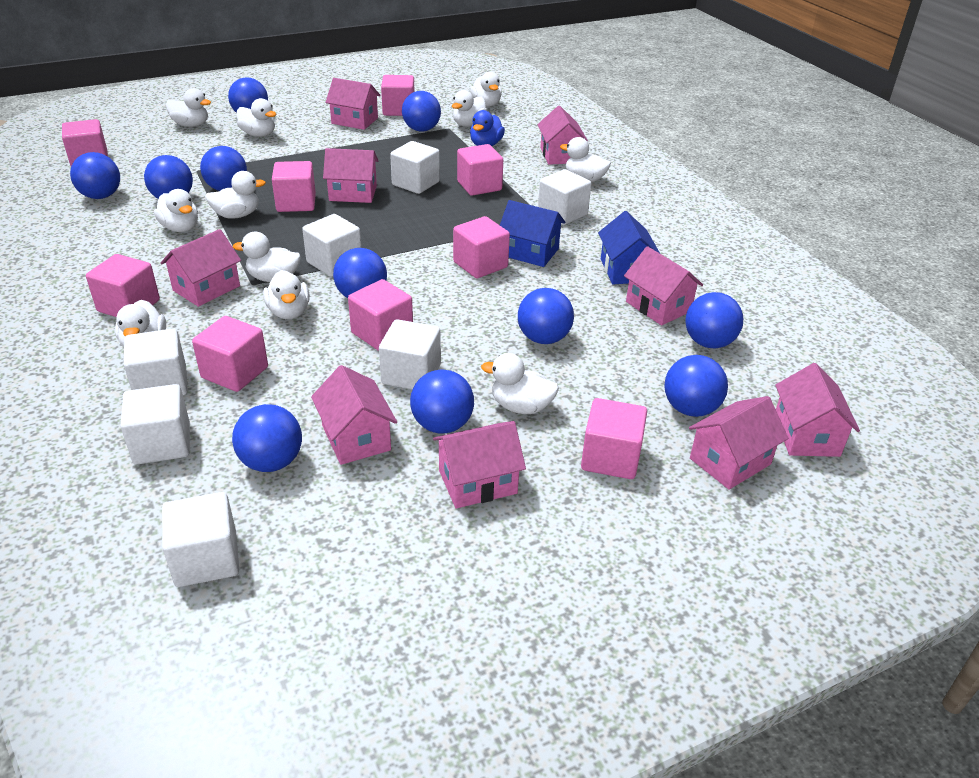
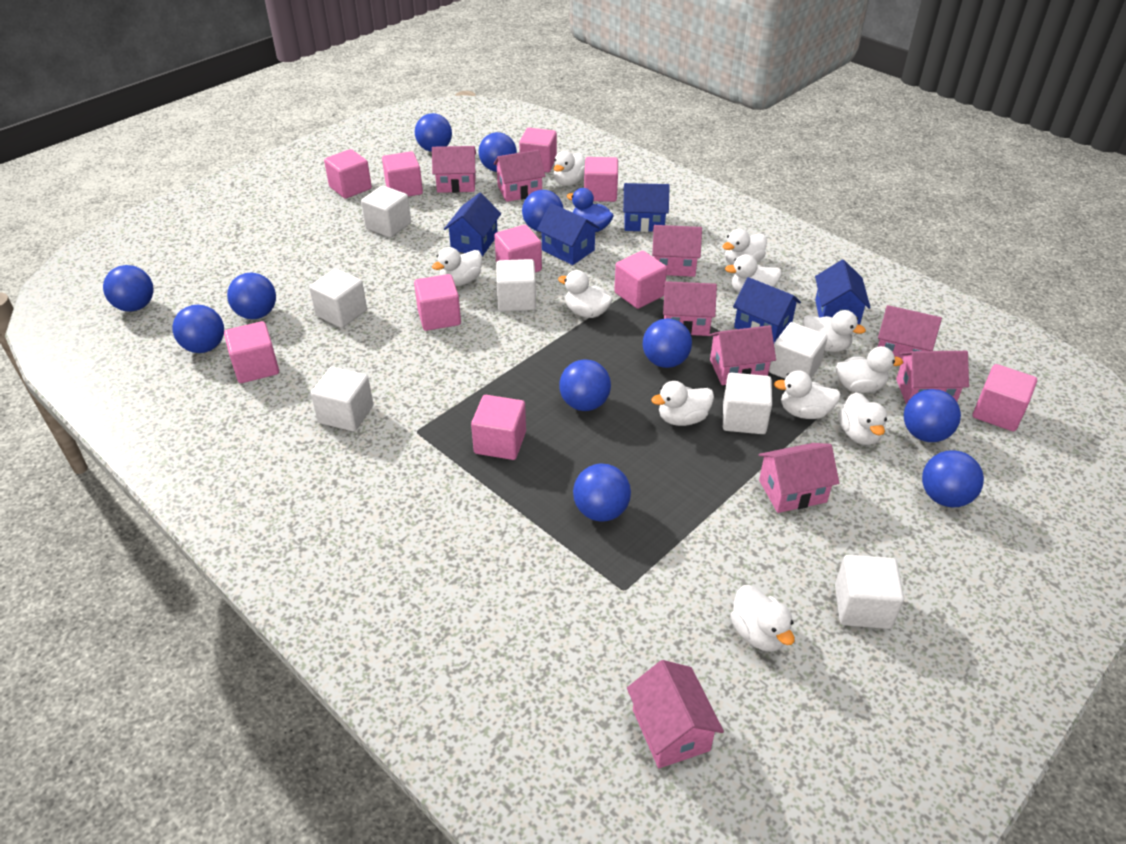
blue house: [500,200,565,267] [598,211,660,284] = 2 -> [444,193,501,257] [537,203,600,265] [623,183,670,232] [733,277,801,343] [815,260,871,325] = 5
pink cube: [62,119,108,166] [86,254,160,317] [192,316,268,392] [272,161,316,212] [348,279,413,351] [381,75,414,116] [453,216,510,278] [457,144,503,196] [581,398,647,479] = 9 -> [224,321,279,383] [324,149,372,199] [382,151,423,197] [414,274,461,331] [471,395,526,460] [494,225,542,272] [519,128,557,173] [584,157,618,202] [614,251,667,309] [973,364,1037,431] = 10

